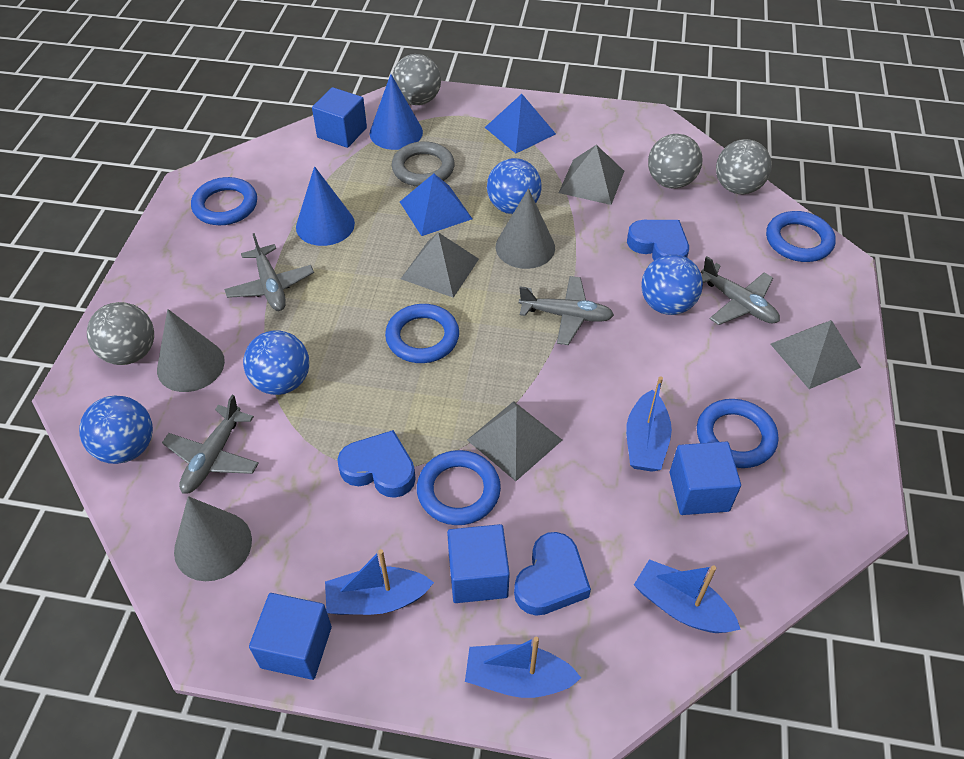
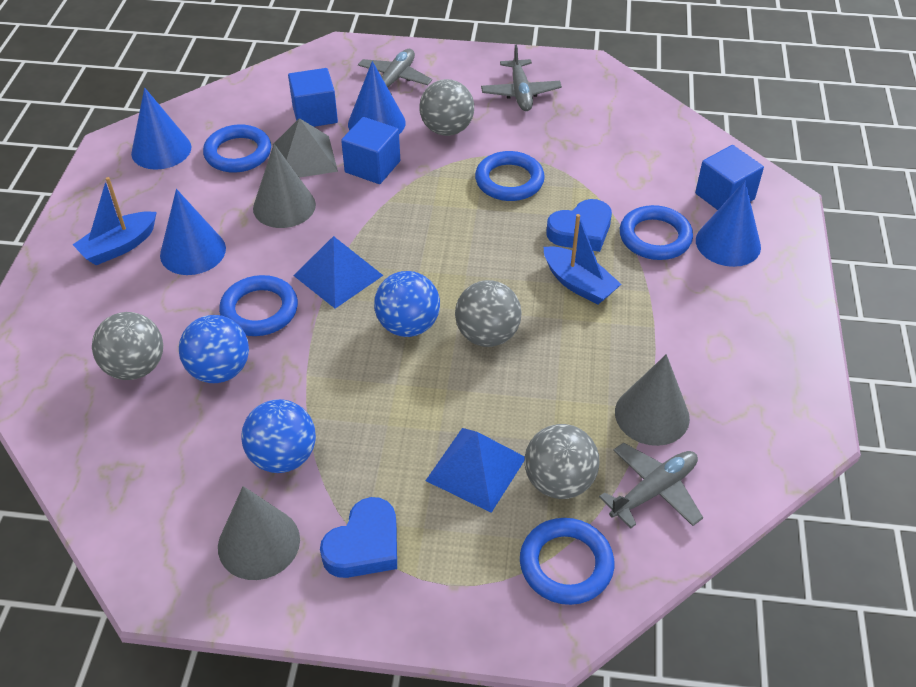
blue ball: [79,396,153,464] [243,330,309,395] [487,158,542,214] [641,254,703,315] = 4 -> [179,315,249,383] [241,399,316,473] [374,271,440,337] = 3
blue boat: [325,549,434,615] [465,637,581,698] [626,376,672,472] [634,559,741,633] = 4 -> [73,177,157,265] [544,214,621,305] = 2
blue cone: [296,166,355,246] [370,74,423,150] = 2 -> [131,87,192,170] [160,189,226,275] [348,61,405,134] [696,181,761,267] = 4
blue cube: [249,593,332,680] [312,87,367,148] [447,524,510,603] [670,442,741,515] = 4 -> [288,68,338,127] [341,117,400,184] [695,145,764,210] = 3
blue heart: [337,430,416,498] [514,532,591,616] [627,220,689,260] = 3 -> [320,497,397,578] [546,199,612,252] = 2
grey plane: [162,395,259,494] [224,233,314,311] [519,276,614,345] [701,256,780,325] = 4 -> [358,49,432,95] [481,45,562,111] [599,443,703,529] = 3
grey pyramid: [401,232,479,298] [467,401,562,481] [559,145,624,205] [771,320,861,389] = 4 -> [274,118,338,178] = 1
grey ring: [392,141,455,187] = 1 -> none = 0

